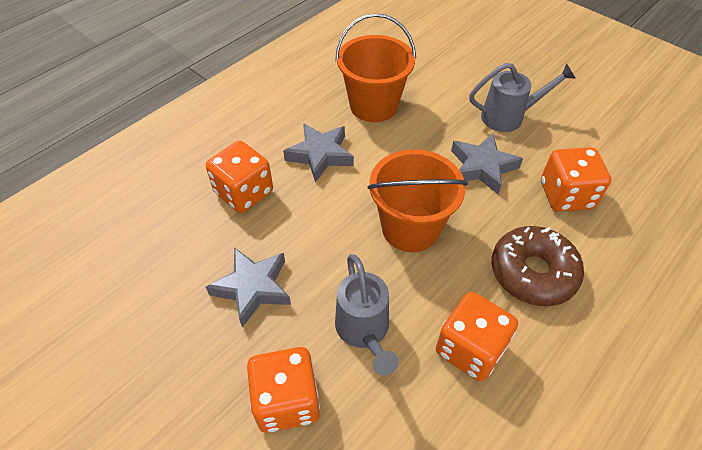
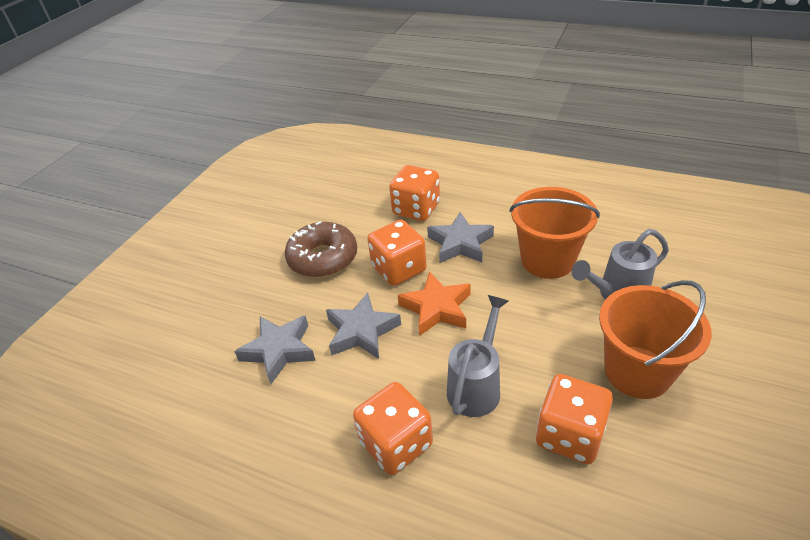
orange star: none = 0 -> [398,271,471,336] = 1

